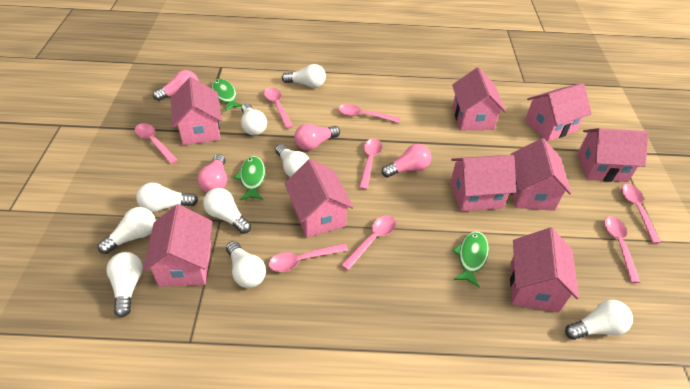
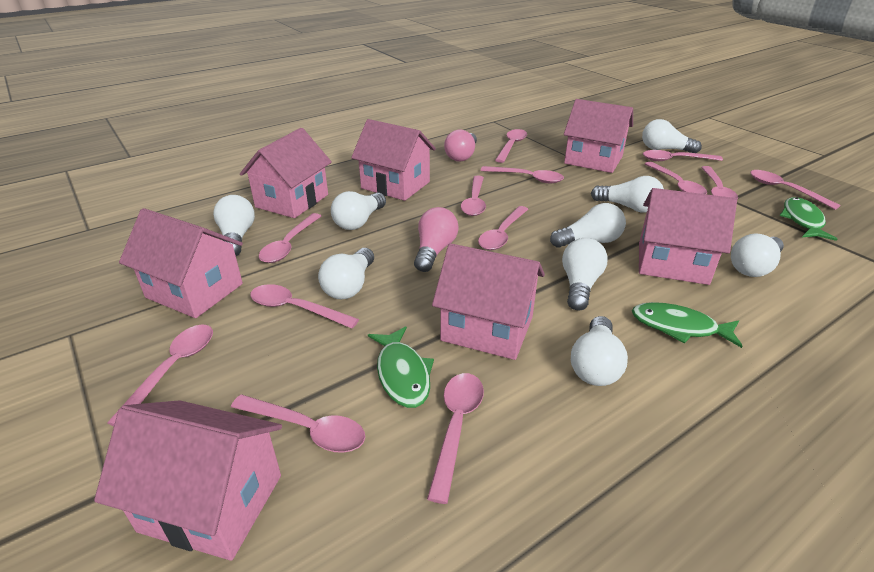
pink house: [143,204,213,287] [171,77,222,145] [285,159,354,238] [450,155,516,212] [452,67,506,130] [510,228,579,312] [511,138,571,211] [525,83,592,142] [577,128,648,182] = 9 -> [94,400,282,561] [119,208,243,318] [240,128,332,218] [351,119,436,201] [432,243,545,360] [564,99,633,173] [639,188,737,285] = 7
pink light bulb: [153,70,199,101] [198,154,227,192] [294,124,340,150] [382,144,431,178] = 4 -> [414,207,459,272] [444,130,477,162] = 2
pink spoon: [135,123,178,164] [264,87,293,129] [269,243,348,272] [338,104,400,123] [341,216,396,271] [359,139,382,190] [604,216,641,283] [622,184,661,244] = 8 -> [107,324,213,426] [231,395,365,453] [250,284,359,329] [259,213,321,263] [427,373,484,504] [461,176,486,216] [478,206,528,250] [481,166,564,183] [495,129,527,163] [643,150,723,161] [645,162,707,194] [701,166,738,200] [750,170,840,210] = 13

